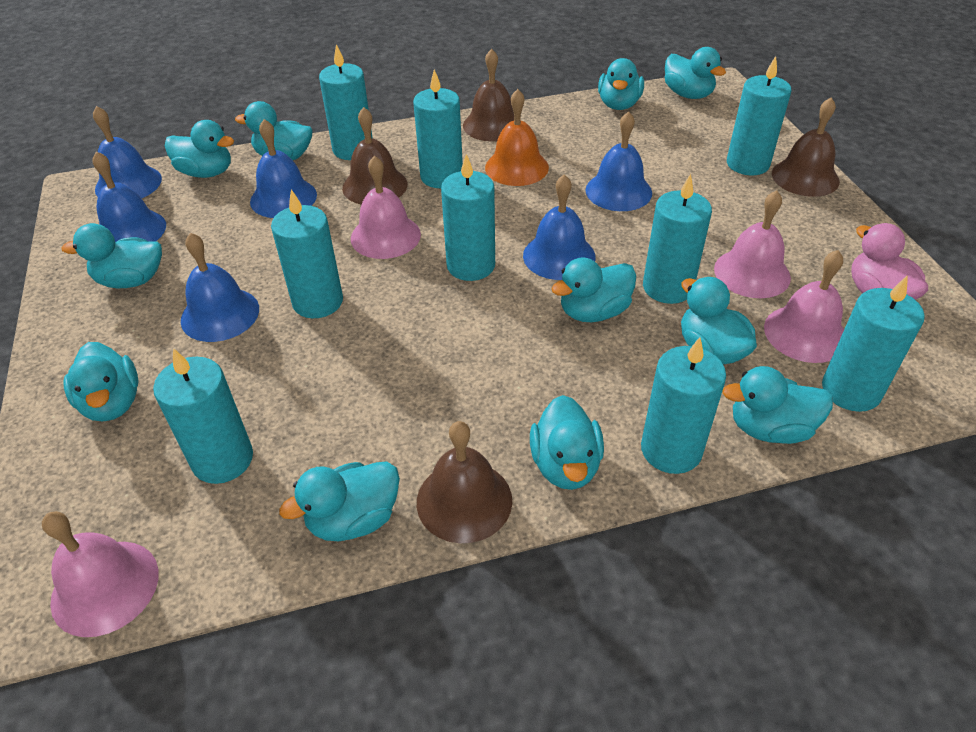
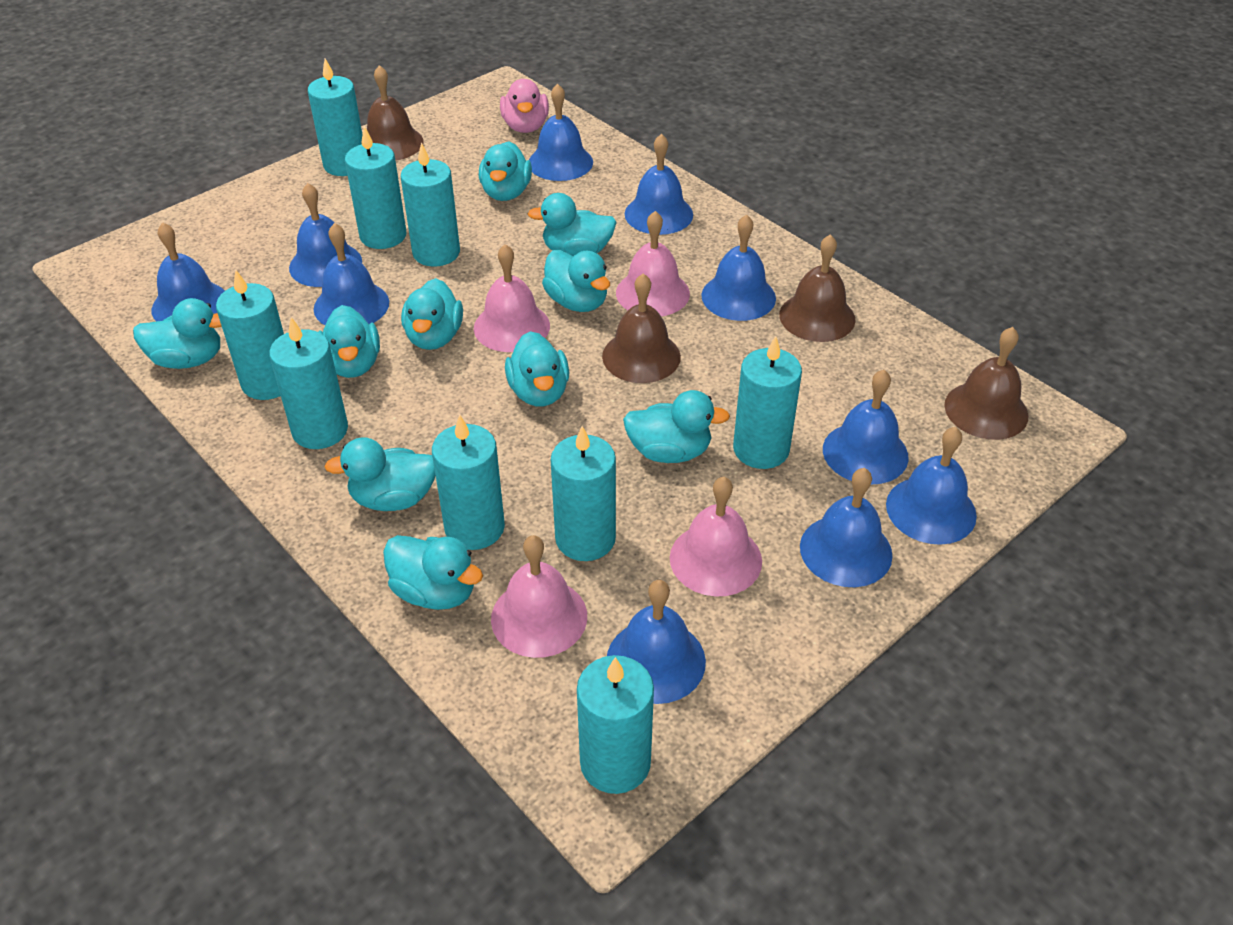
blue bell: [92,151,166,242] [93,106,162,198] [181,233,259,342] [250,119,317,218] [523,174,596,280] [585,111,652,211] = 6 -> [151,222,225,321] [289,183,362,287] [314,223,389,325] [529,84,593,181] [607,580,706,704] [625,134,693,235] [701,214,776,321] [800,468,893,587] [823,370,909,485] [886,427,977,545] = 10
orange bell: [485,89,549,186] = 1 -> none = 0
turquoise duck: [61,223,162,288] [63,342,138,421] [165,120,234,178] [235,101,313,160] [279,461,400,541] [530,395,604,490] [551,257,636,322] [598,58,644,110] [664,47,726,99] [681,277,757,365] [722,366,833,444] = 11 -> [133,298,222,369] [318,305,380,378] [324,438,435,511] [383,535,483,610] [401,278,463,350] [479,141,532,201] [505,331,569,407] [528,193,617,256] [542,250,610,312] [623,390,730,463] = 10

